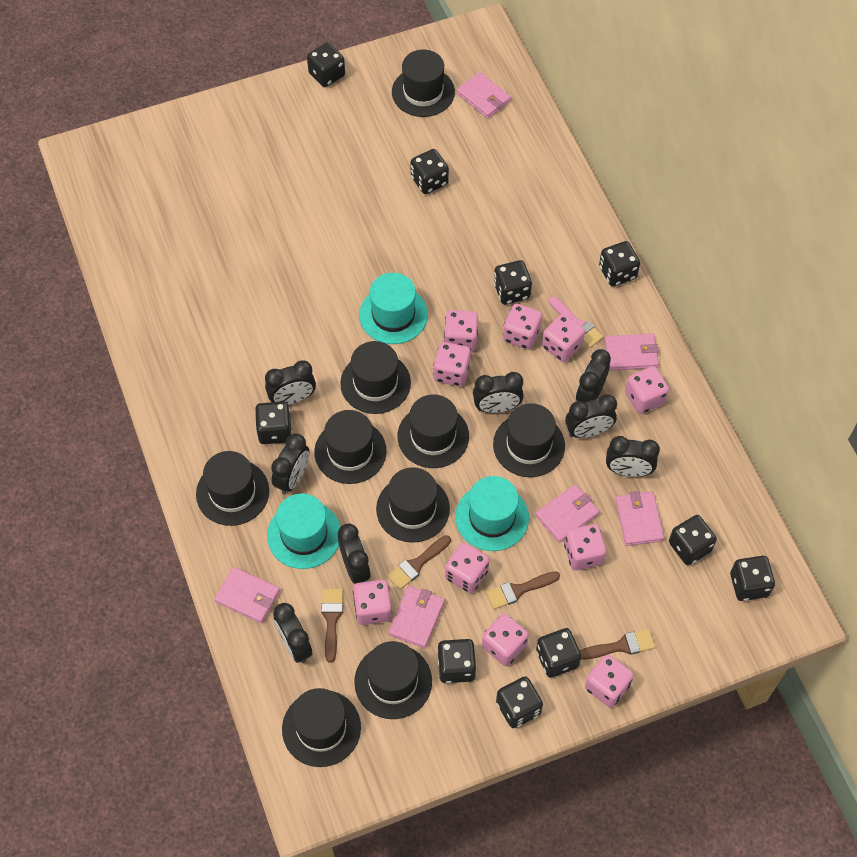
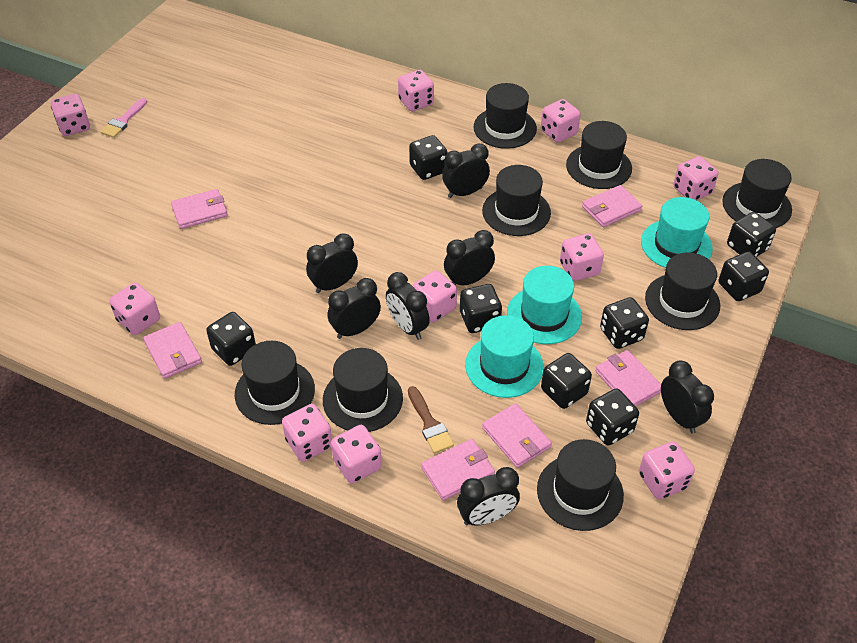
black clock: [265,360,316,405] [271,434,310,494] [273,603,312,663] [338,524,371,584] [473,372,524,413] [565,394,617,438] [576,349,611,402] [606,436,660,477] = 8 -> [306,233,358,293] [328,278,381,339] [386,272,430,340] [442,144,490,198] [444,230,495,285] [457,467,520,526] [661,360,714,433] = 7
black dice: [255,401,292,444] [307,42,345,87] [410,149,449,194] [438,639,476,683] [494,260,532,305] [496,676,543,728] [536,628,581,678] [599,241,640,287] [669,515,717,565] [730,556,775,601] = 10 -> [206,312,256,366] [409,135,448,180] [460,284,502,333] [541,353,592,409] [586,388,639,446] [600,297,649,349] [719,251,769,301] [727,212,776,257] = 8
black hat: [196,451,269,526] [282,688,361,767] [314,410,387,484] [340,341,411,414] [354,641,432,719] [376,467,450,543] [392,50,455,117] [398,395,469,468] [493,403,565,477] = 9 -> [235,341,315,425] [323,348,403,432] [474,83,537,149] [482,165,551,236] [537,439,624,531] [566,121,632,189] [645,252,720,330] [722,159,792,228] = 8
brown brush: [321,589,343,662] [387,535,451,590] [486,571,560,609] [580,629,655,660] = 4 -> [408,386,454,453] = 1

